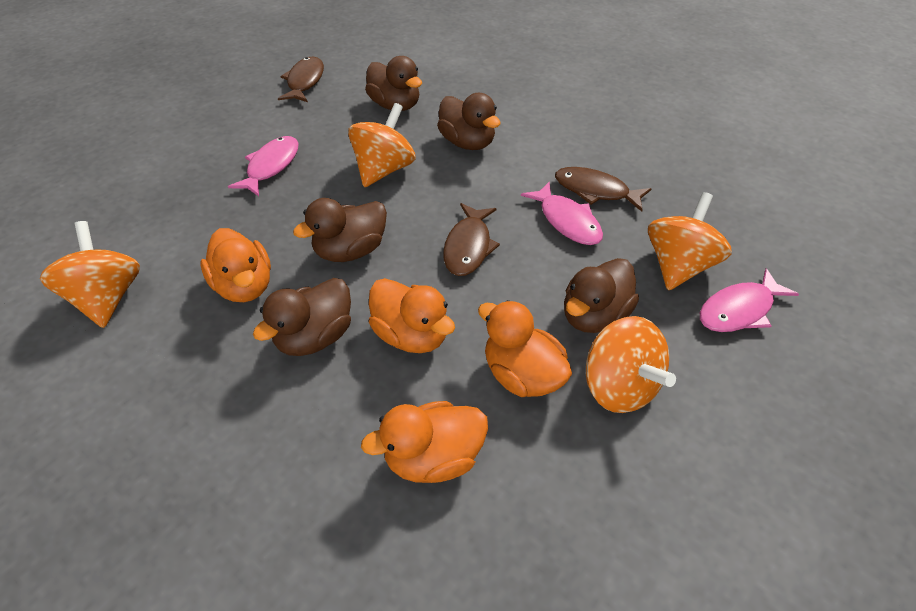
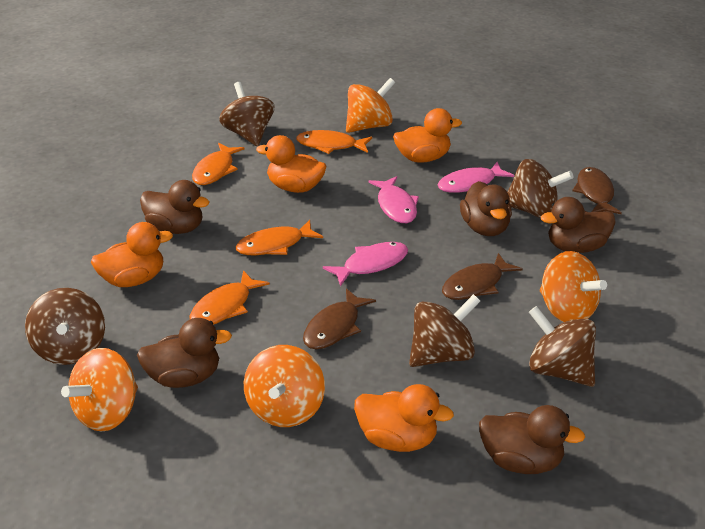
brown spinning top: none = 0 -> [25,288,105,365] [219,82,274,146] [409,294,480,367] [507,159,574,218] [529,306,596,387] = 5
orange fish: none = 0 -> [189,270,270,325] [192,143,244,185] [236,220,323,255] [296,130,372,154] = 4

